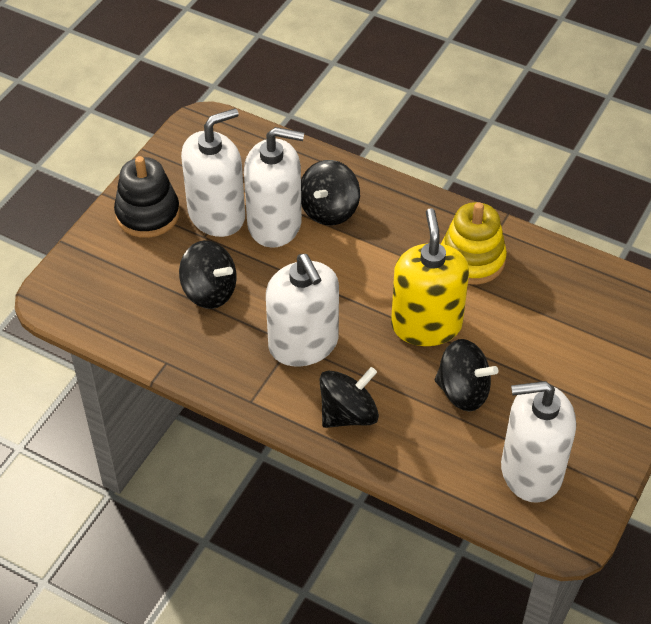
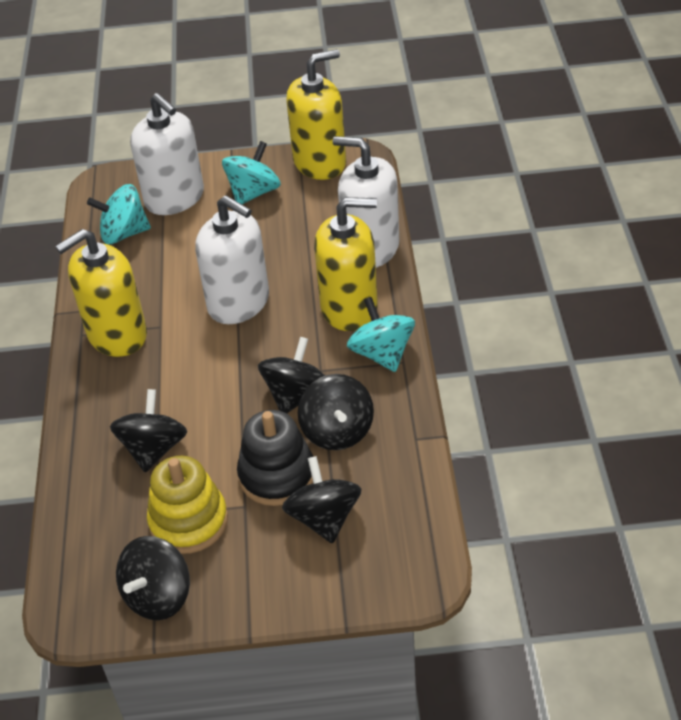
black spinning top: [179,240,237,309] [301,160,360,225] [320,367,379,428] [435,339,498,411] = 4 -> [110,389,187,473] [116,536,190,620] [258,337,325,413] [282,456,361,544] [298,374,374,450] = 5
turquoise spinning top: none = 0 -> [87,184,151,244] [222,141,281,204] [347,297,415,372] = 3
white soap dispenser: [181,108,245,237] [244,127,304,247] [266,254,339,366] [501,381,576,503] = 4 -> [130,93,204,215] [195,195,269,324] [333,136,399,268] = 3
yellow soap dispenser: [391,208,469,346] = 1 -> [55,229,147,357] [286,49,346,180] [314,197,378,331] = 3

